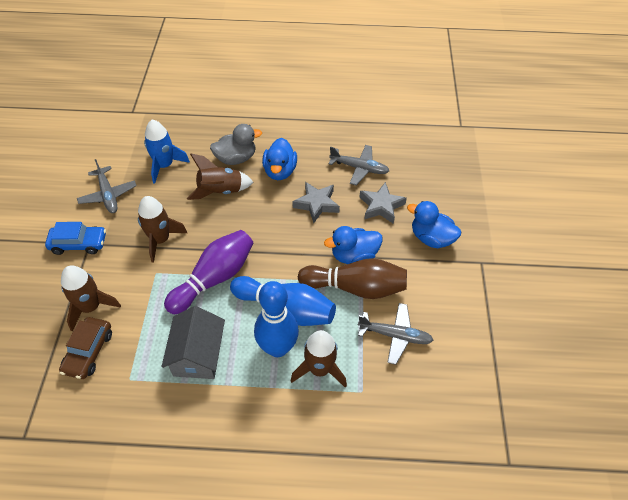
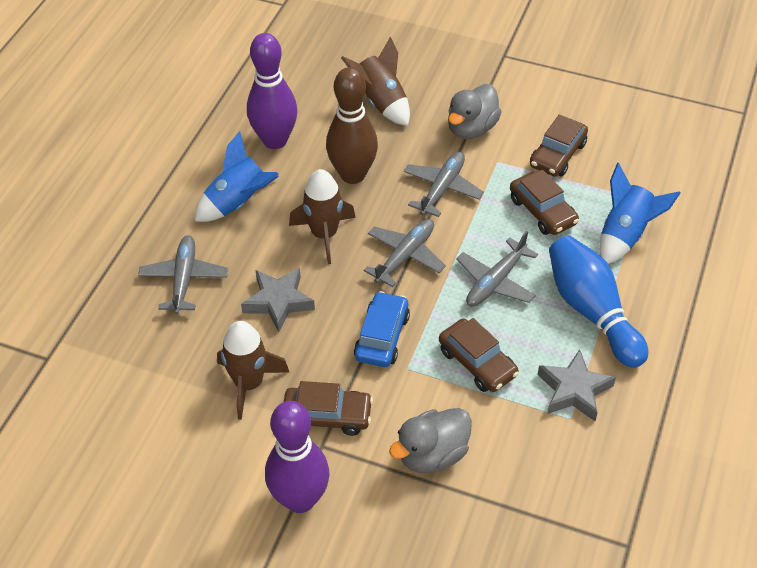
blue bowling pin: [230,276,336,326] [254,281,299,357] = 2 -> [549,235,648,368] = 1
blue duck: [262,138,297,180] [324,226,383,264] [407,201,461,248] = 3 -> none = 0
blue rocket: [144,120,190,184] = 1 -> [195,131,279,222] [599,163,681,264] = 2
brown car: [59,317,112,379] = 1 -> [284,381,373,436] [439,318,519,392] [510,170,579,235] [530,114,588,176] = 4
brown rocket: [61,266,121,331] [138,196,187,263] [187,154,253,200] [291,330,347,388] = 4 -> [217,321,289,420] [289,169,356,264] [341,37,410,126] = 3
grey duck: [210,124,262,165] = 1 -> [389,408,472,473] [448,84,501,139] = 2
grey house: [162,306,225,379] = 1 -> none = 0
grey plane: [77,159,137,213] [328,145,389,185] [358,303,433,365] = 3 -> [138,235,228,314] [364,219,446,287] [404,152,484,217] [456,231,538,307] = 4
purple bowling pin: [164,230,253,314] = 1 -> [247,33,297,149] [265,401,330,513] = 2

